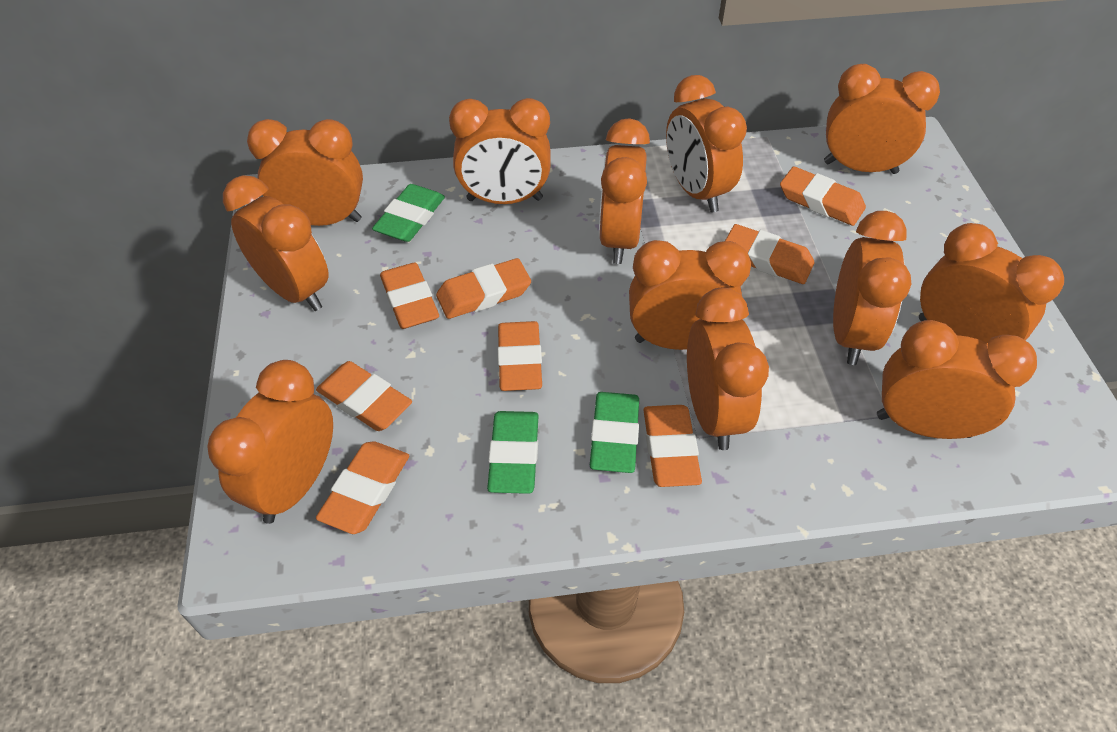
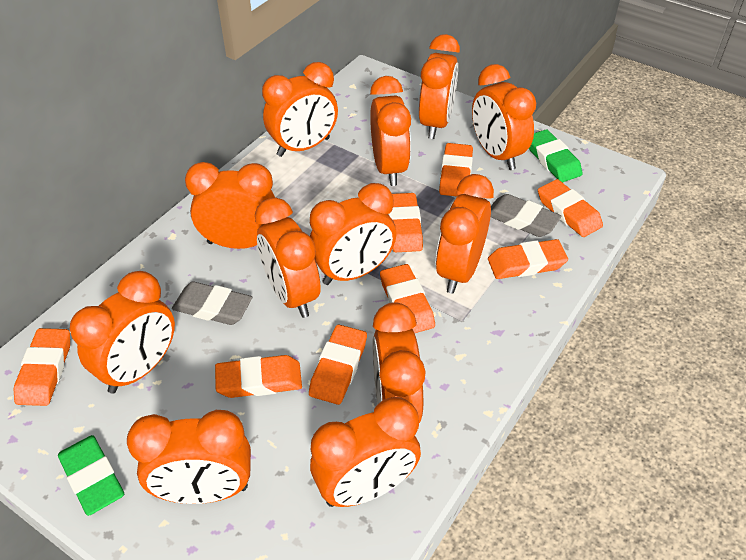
green eraser: [372,184,445,242] [487,411,539,494] [590,392,639,473] = 3 -> [58,435,124,516] [529,129,583,183] = 2
grey eraser: none = 0 -> [172,282,252,325] [491,194,561,237] = 2

